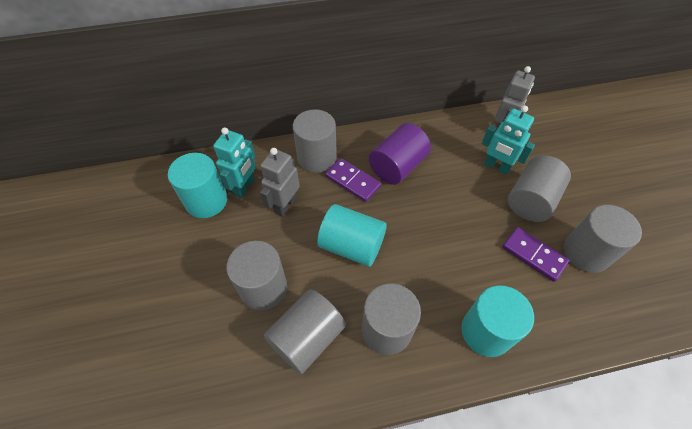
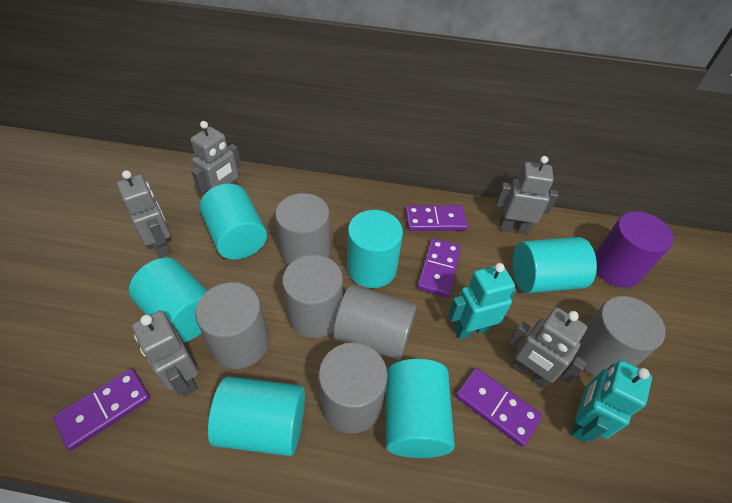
grey robot: [260,148,300,217] [494,66,535,132] = 2 -> [117,170,171,258] [132,311,198,397] [190,121,241,193] [496,156,558,234] [509,307,587,388] = 5
purple domino: [325,158,381,202] [502,227,570,282] = 2 -> [53,368,150,450] [405,205,467,231] [417,238,461,297] [456,368,542,447] = 4
turquoise cylinder: [168,153,227,218] [317,204,386,267] [461,286,534,357] = 3 -> [129,258,207,342] [200,184,267,260] [208,377,305,456] [347,210,403,288] [386,359,455,458] [513,237,597,294] = 6

